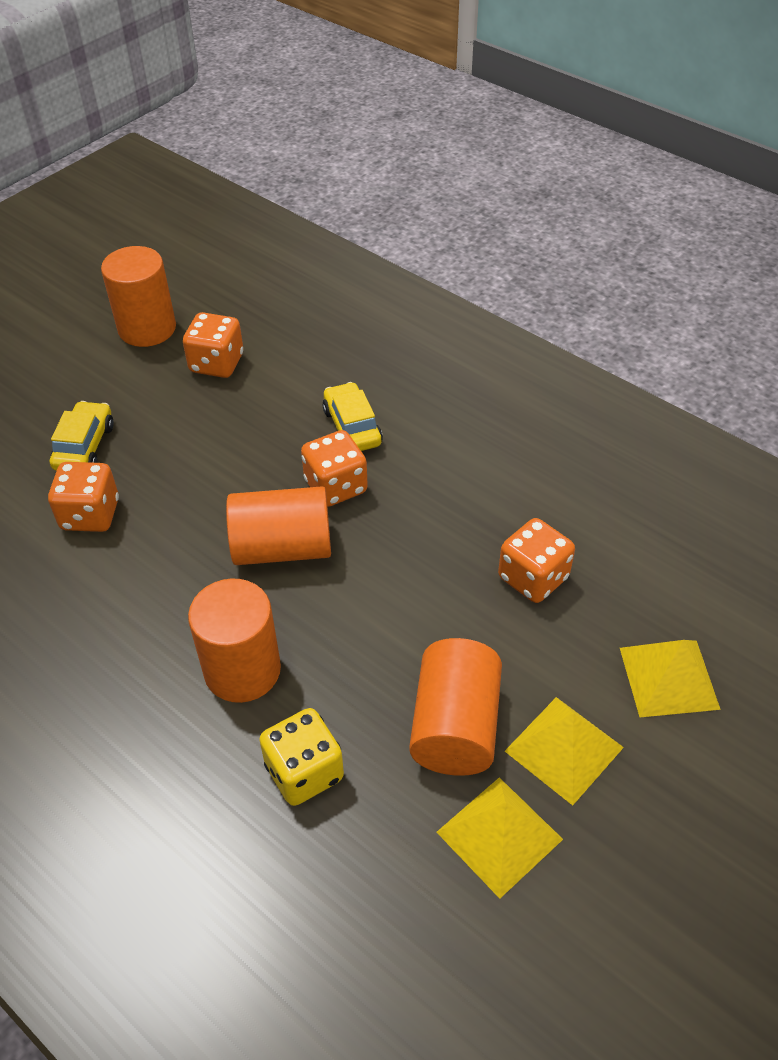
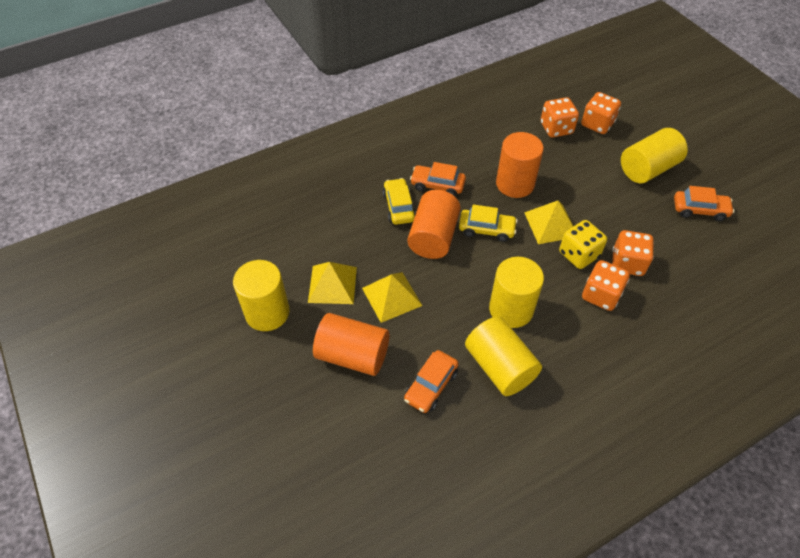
orange car: none = 0 -> [404,350,459,413] [410,162,466,196] [674,186,734,221] = 3
orange cylinder: [101,246,176,347] [188,579,281,703] [226,486,331,565] [409,638,502,776] = 4 -> [313,313,389,376] [407,190,461,259] [496,132,544,198] = 3
yellow cylinder: none = 0 -> [233,260,290,331] [465,316,542,396] [489,257,544,328] [621,128,688,183] = 4

